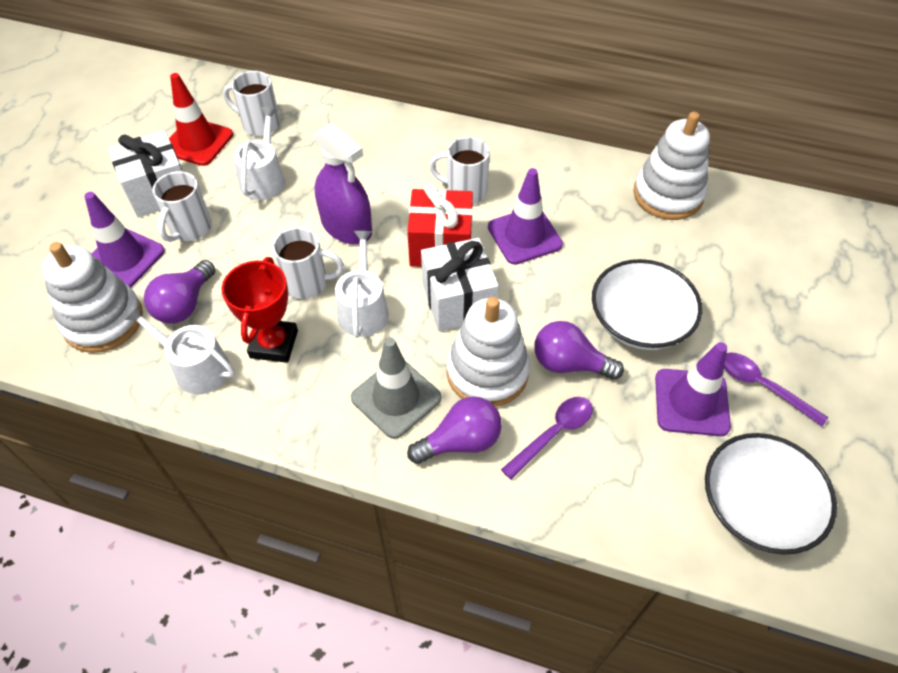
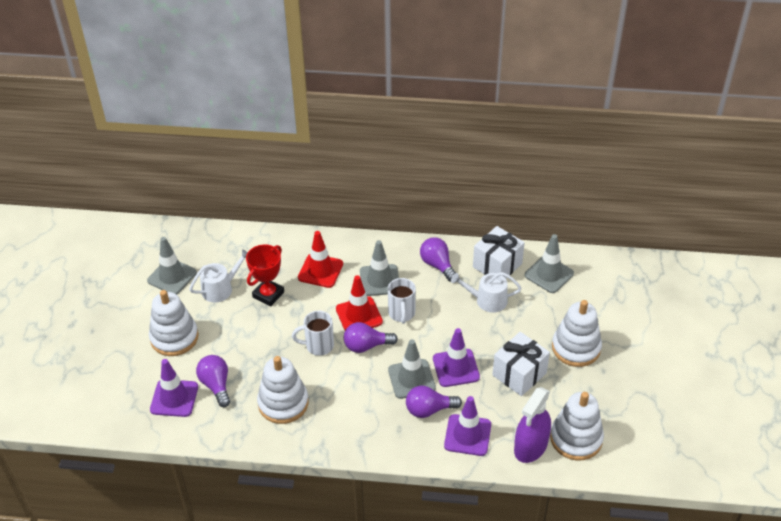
grey traffic cone: [351,337,441,439] = 1 -> [147,237,197,295] [360,240,399,296] [388,339,436,399] [525,234,574,293] = 4
purple light bulb: [144,260,215,324] [407,396,502,464] [534,321,624,380] = 3 -> [196,355,230,407] [344,322,398,353] [406,386,462,418] [420,237,456,282] = 4
purple spoon: [501,397,593,479] [724,353,828,426] = 2 -> none = 0
red gift: [407,184,473,267] = 1 -> none = 0
red traffic cone: [169,73,233,166] = 1 -> [298,231,343,288] [336,275,383,330] = 2
white bowl: [592,259,702,350] [705,433,837,555] = 2 -> none = 0
white mug: [153,171,212,242] [223,71,280,136] [272,227,344,299] [429,137,490,204] = 4 -> [292,311,334,356] [388,278,416,324] = 2
white stacking toy: [42,242,143,353] [446,297,530,407] [633,112,710,220] = 3 -> [149,290,198,356] [257,356,309,424] [550,392,604,460] [552,300,602,367] = 4
white watering can: [124,305,235,394] [233,107,285,200] [335,231,389,338] = 3 -> [189,249,248,303] [451,272,522,313] = 2

